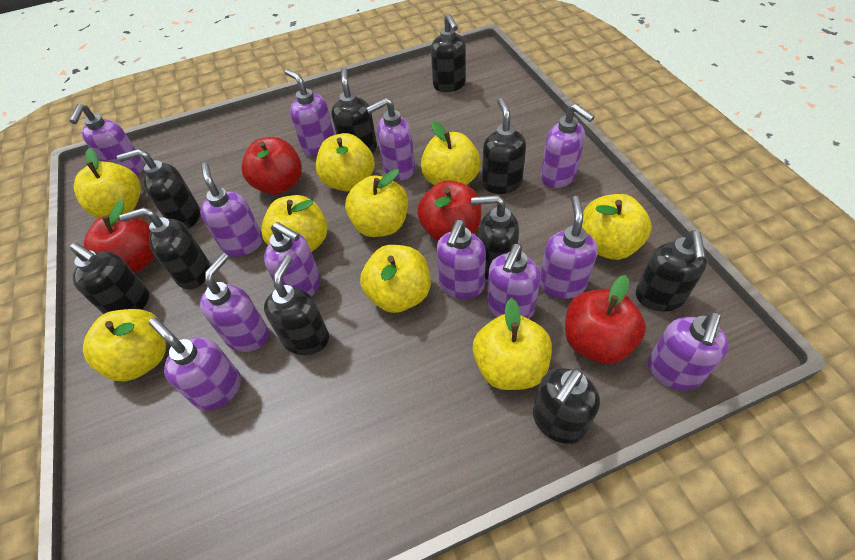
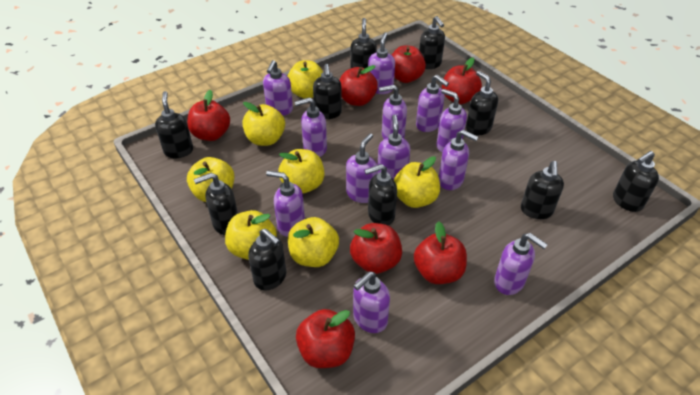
red apple: [84,199,155,273] [241,137,302,195] [417,180,481,241] [565,275,646,364] = 4 -> [187,90,230,141] [296,309,355,368] [339,65,378,106] [350,223,402,274] [392,46,426,83] [414,221,467,284] [442,58,482,104] = 7
yellow apple: [74,148,141,218] [83,309,166,382] [261,195,327,252] [316,133,375,192] [345,169,408,237] [360,245,431,313] [421,121,481,185] [473,298,552,390] [582,194,652,260] = 9 -> [187,157,235,202] [225,210,277,260] [242,102,285,146] [278,149,324,194] [288,60,323,99] [288,217,339,267] [394,156,440,208] = 7

